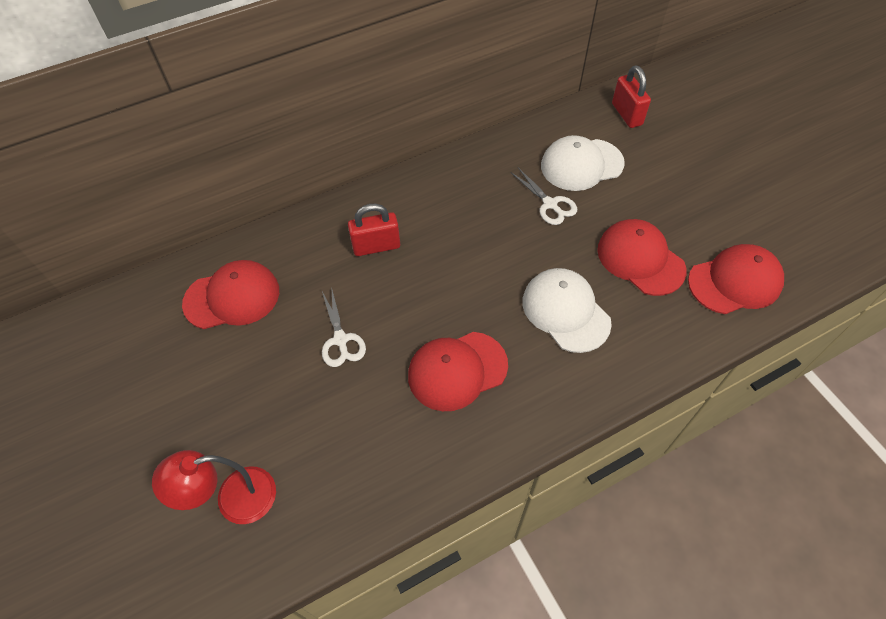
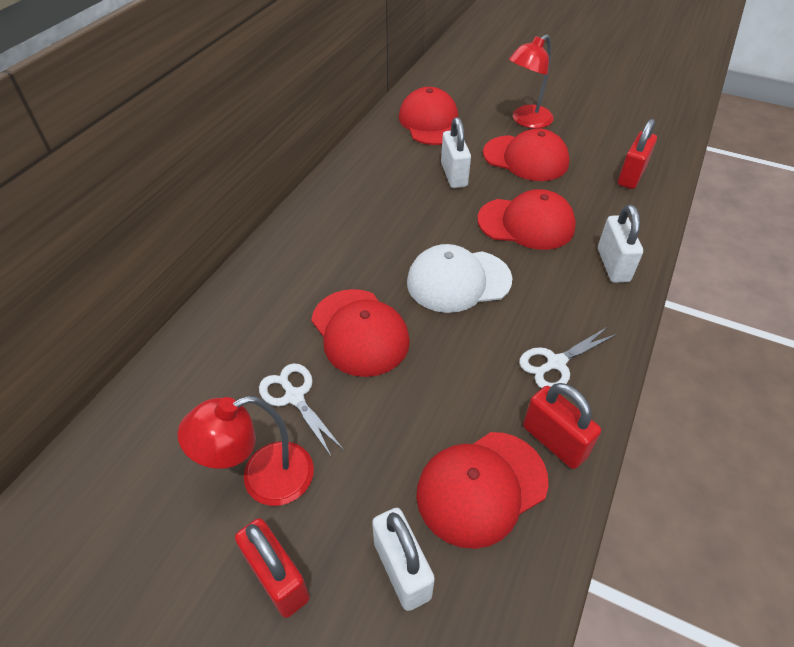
red cap: [182,260,279,329] [408,332,508,411] [597,219,687,296] [688,244,784,314] = 4 -> [311,289,410,377] [399,87,458,145] [416,432,549,549] [477,189,576,250] [483,128,570,181] = 5
red lamp: [152,450,276,524] = 1 -> [177,396,314,506] [509,34,554,128] = 2
red padlock: [348,204,400,256] [612,66,651,128] = 2 -> [235,518,310,618] [523,383,601,469] [618,119,657,189] = 3
white cap: [522,268,612,353] [541,135,625,191] = 2 -> [407,244,513,313] = 1
white padlock: none = 0 -> [372,508,435,611] [441,117,471,188] [598,204,643,283] = 3

